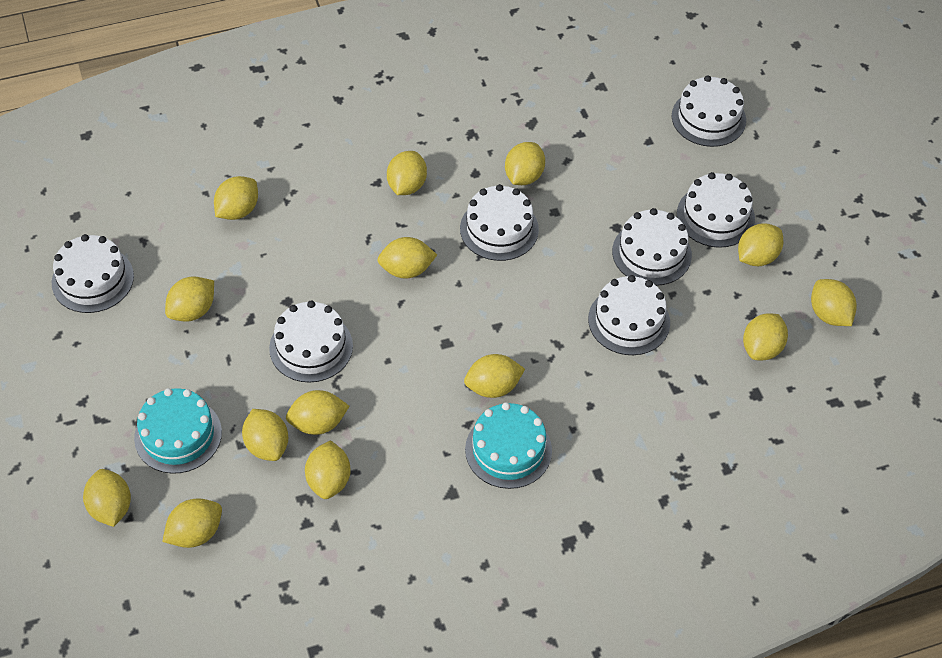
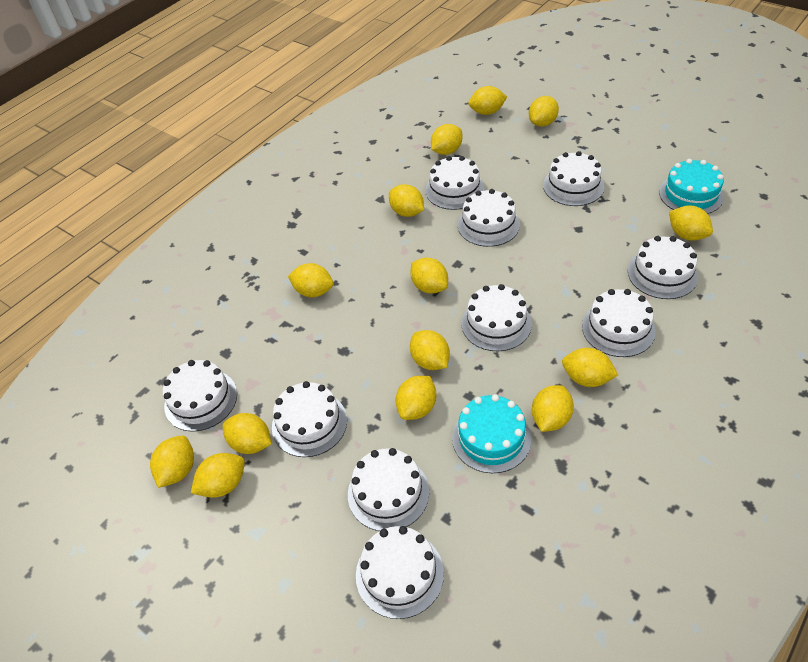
white cake: [52,234,134,313] [269,300,353,383] [460,184,539,261] [588,275,670,355] [612,208,692,286] [672,75,746,147] [677,172,755,248] = 7 -> [162,360,237,432] [272,381,347,457] [348,448,429,531] [356,526,444,619] [425,156,485,210] [458,189,520,247] [461,284,532,351] [543,151,604,206] [582,289,656,357] [628,236,698,299] = 10

